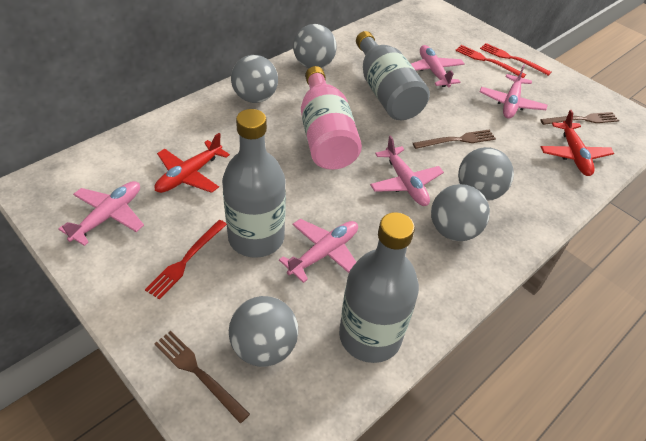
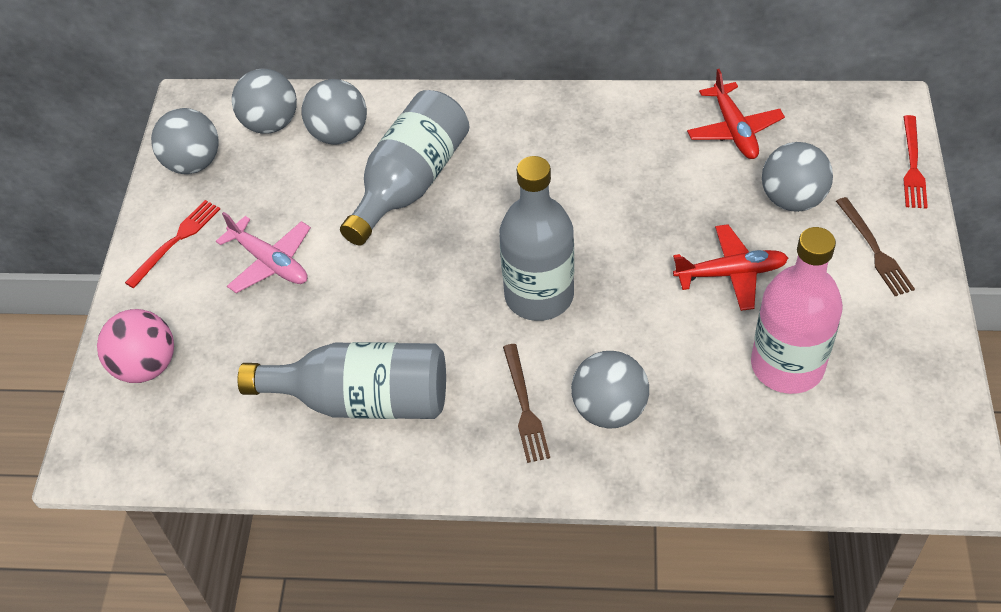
brown fork: [154,331,250,423] [413,130,496,149] [540,112,619,125] = 3 -> [503,344,550,463] [836,197,915,296] = 2
pink ball: none = 0 -> [97,309,174,383] = 1
pink plane: [58,181,144,246] [279,219,358,283] [370,135,444,206] [411,45,465,88] [480,64,547,119] = 5 -> [216,212,311,293] = 1
red fork: [145,220,227,300] [455,45,526,78] [480,43,551,76] = 3 -> [125,200,220,288] [903,115,928,209] = 2

